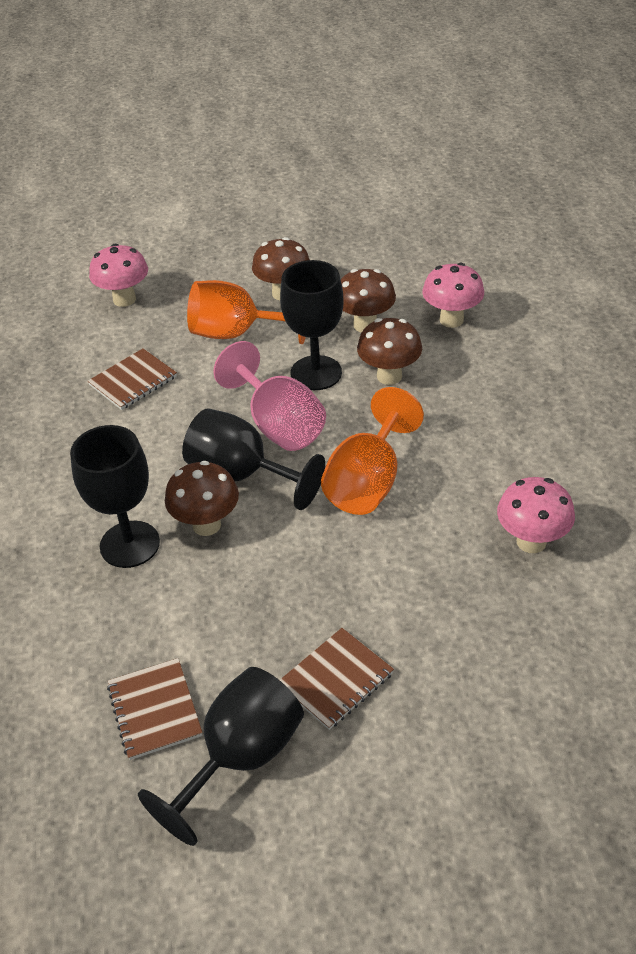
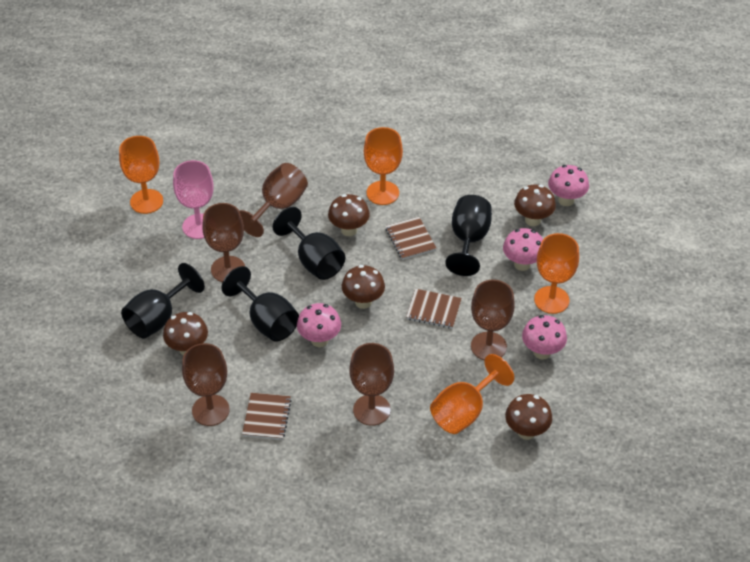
brown goblet: none = 0 -> [182,343,230,426] [202,203,245,282] [240,163,308,237] [350,343,394,426] [471,279,515,360] = 5
brown mushroom: [165,461,239,536] [252,237,310,300] [341,269,396,333] [357,318,422,385] = 4 -> [163,312,208,355] [328,194,370,236] [342,265,385,309] [505,394,552,440] [514,185,556,226] = 5
orange goblet: [187,280,306,344] [321,387,424,515] = 2 -> [119,136,163,214] [364,127,403,205] [430,354,514,434] [534,233,579,314] = 4
pink mushroom: [89,244,148,307] [422,263,484,328] [497,477,575,553] = 3 -> [297,303,341,347] [503,228,543,271] [522,315,567,359] [548,165,589,206] = 4

